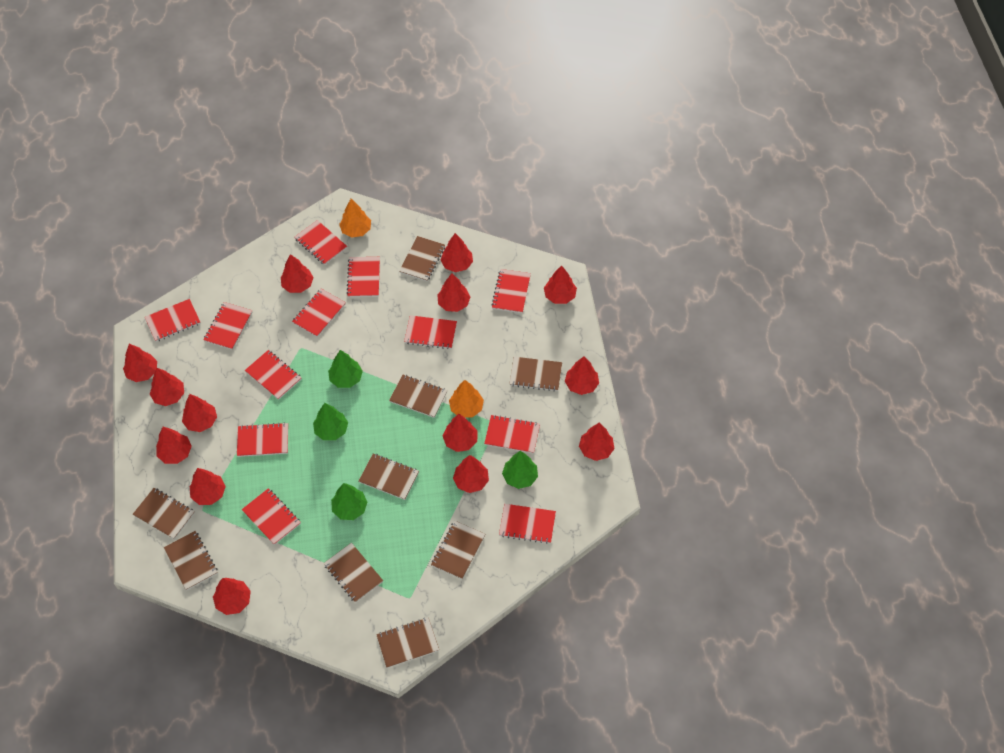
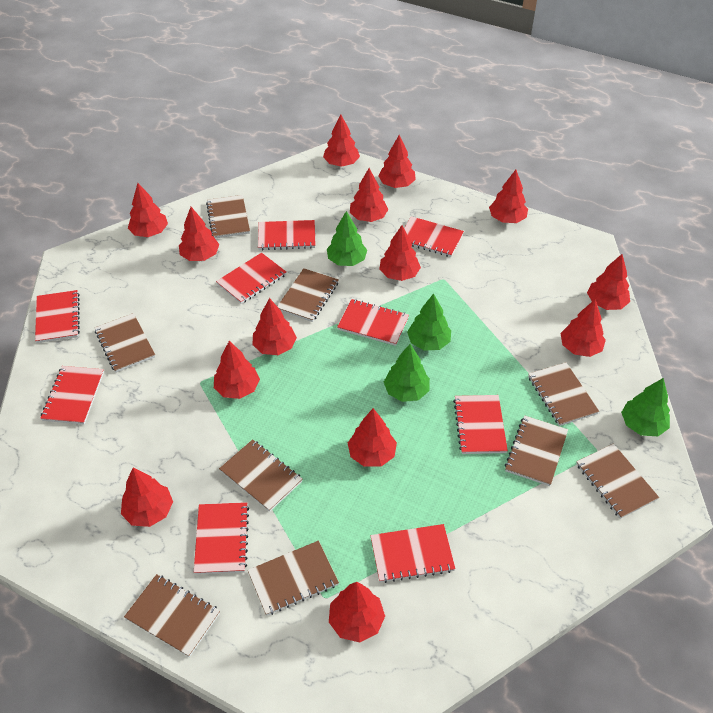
orange tree: [339,199,371,238] [449,380,484,418] = 2 -> none = 0
red notebook: [145,299,201,342] [204,302,253,350] [237,423,288,457] [242,488,301,545] [245,350,301,400] [292,289,346,337] [295,220,347,265] [346,257,380,297] [404,315,457,349] [484,415,540,454] [491,269,531,313] [499,504,556,544] = 12 -> [35,290,80,343] [40,366,104,424] [194,502,249,574] [216,253,286,304] [258,220,315,250] [337,299,409,346] [370,524,456,583] [404,216,464,257] [453,395,508,454] = 9

